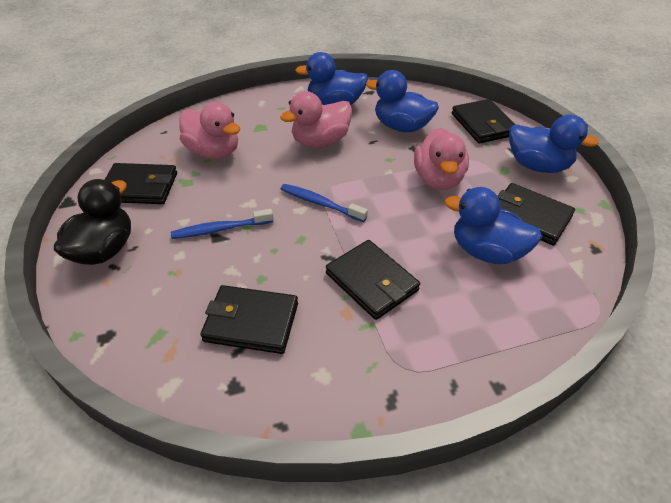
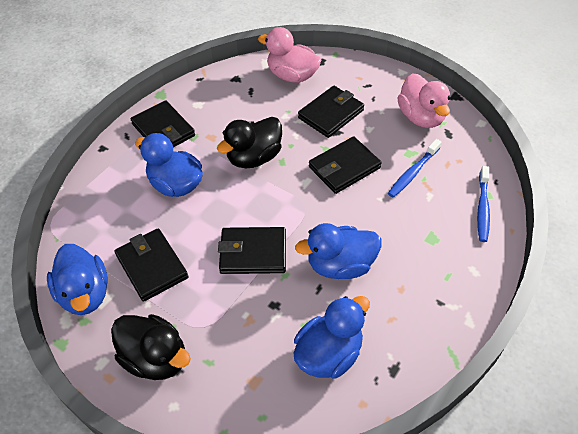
black duck: [54,179,131,265] = 1 -> [111,314,191,380] [217,117,282,168] = 2
pink duck: [179,102,240,159] [280,91,352,147] [414,127,469,190] = 3 -> [258,27,321,83] [397,73,451,128] = 2

